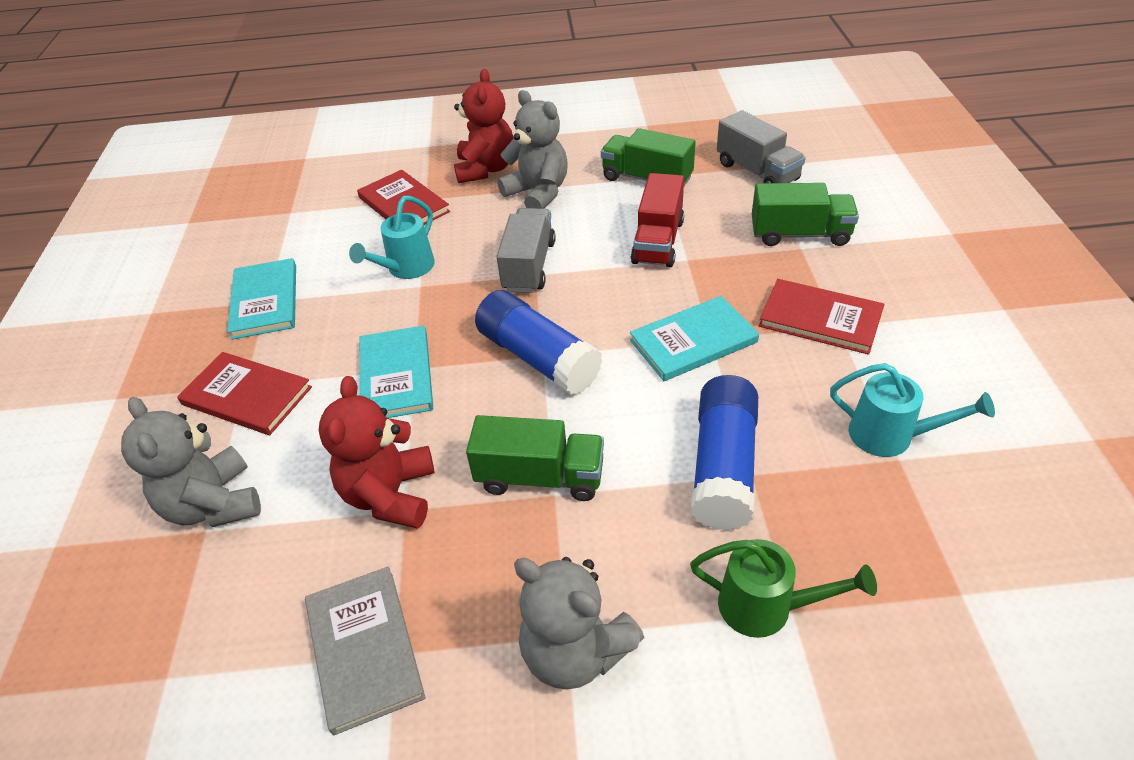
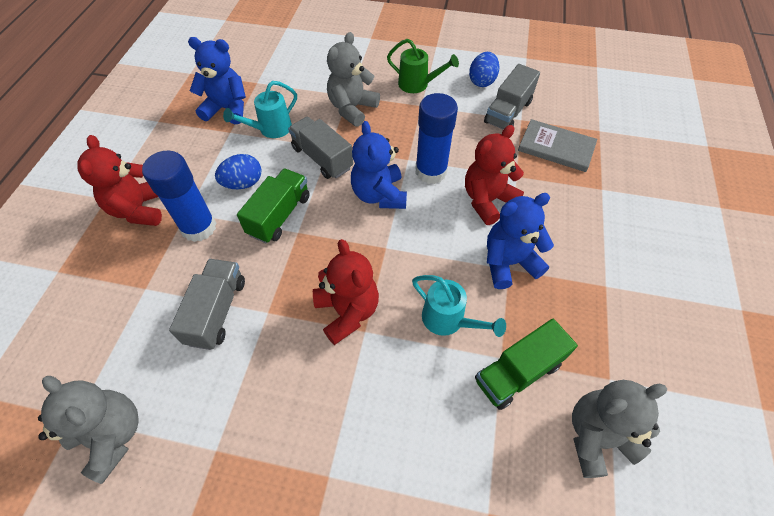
blue egg: none = 0 -> [215,154,262,189] [469,52,499,87] = 2
blue teddy bear: none = 0 -> [188,37,246,124] [351,121,407,209] [487,193,554,289] = 3
green truck: [466,415,604,501] [601,128,696,186] [752,183,859,246] = 3 -> [237,169,310,243] [475,319,578,410] = 2
grey truck: [496,208,556,293] [717,110,806,183] = 2 -> [169,259,245,350] [288,117,353,179] [484,64,540,130] = 3
red book: [177,352,312,435] [357,170,450,225] [759,279,884,355] = 3 -> none = 0
red teddy bear: [319,376,434,529] [454,69,514,183] = 2 -> [77,135,162,226] [313,239,379,345] [465,125,524,225] = 3
red truck: [631,173,684,267] = 1 -> none = 0
turquoise book: [227,258,296,340] [360,326,433,418] [630,296,759,381] = 3 -> none = 0

